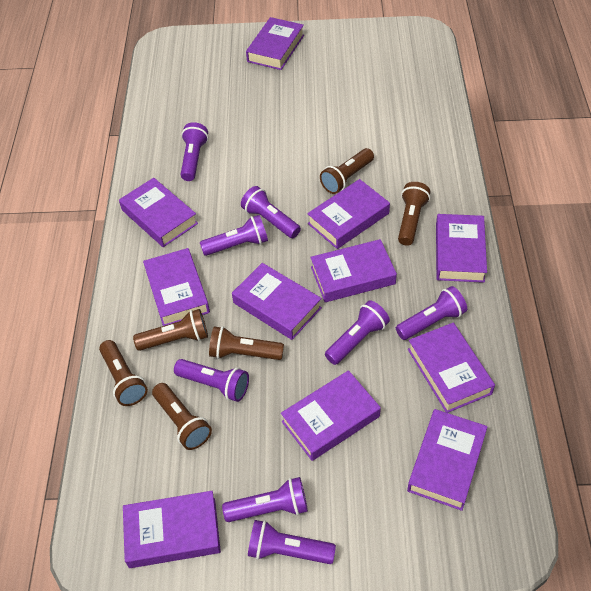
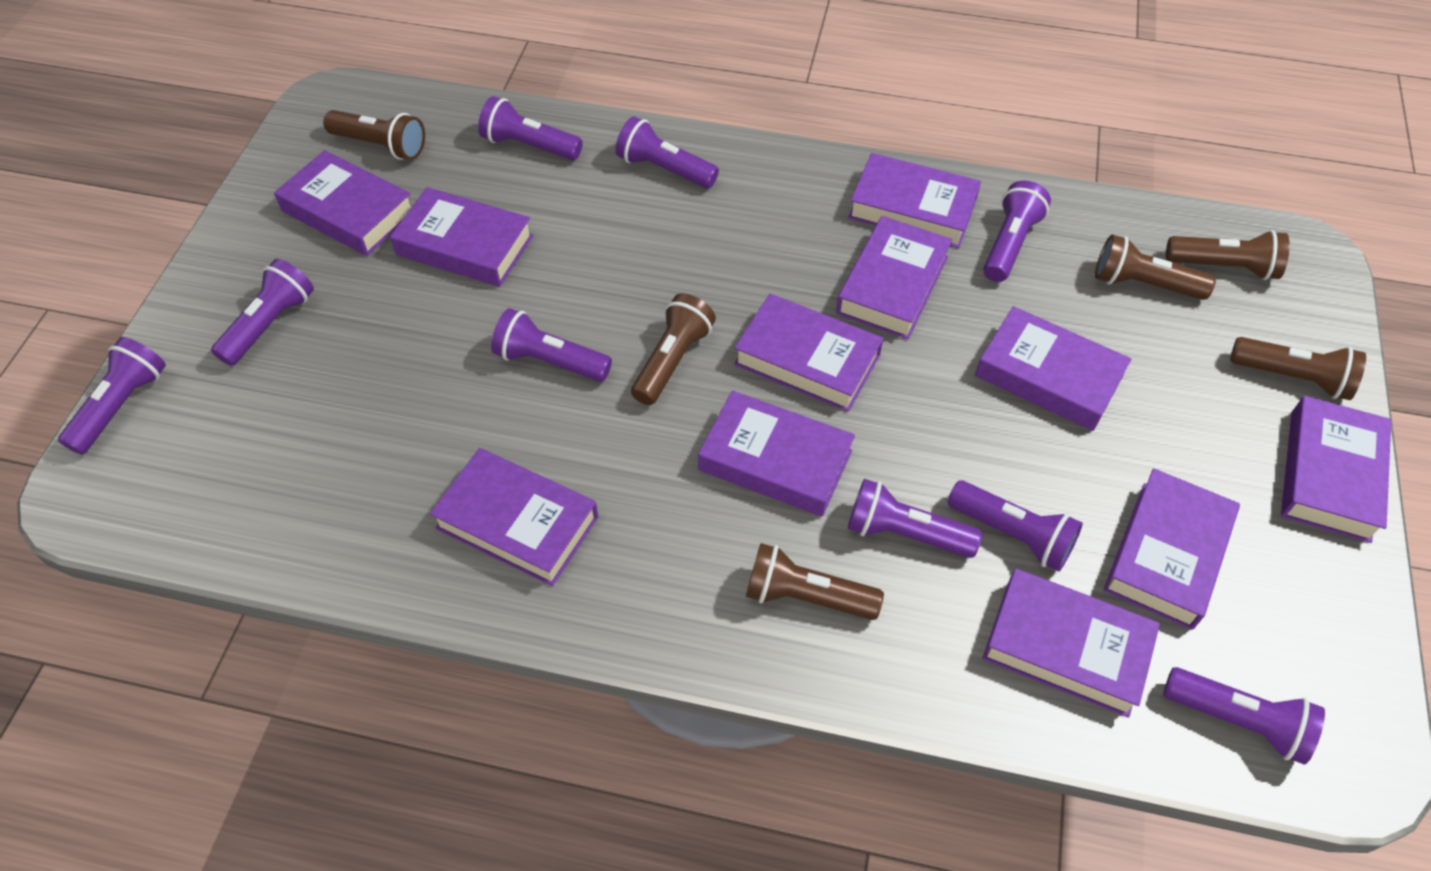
purple flashlight: [174,359,249,402] [180,122,208,181] [200,215,268,256] [222,477,308,522] [241,186,301,238] [248,520,336,564] [325,300,390,365] [396,286,467,340] = 8 -> [58,337,166,454] [211,259,314,366] [478,96,583,160] [491,308,612,382] [615,116,719,188] [848,479,982,558] [947,480,1083,572] [983,180,1051,282] [1163,667,1325,765] = 9

